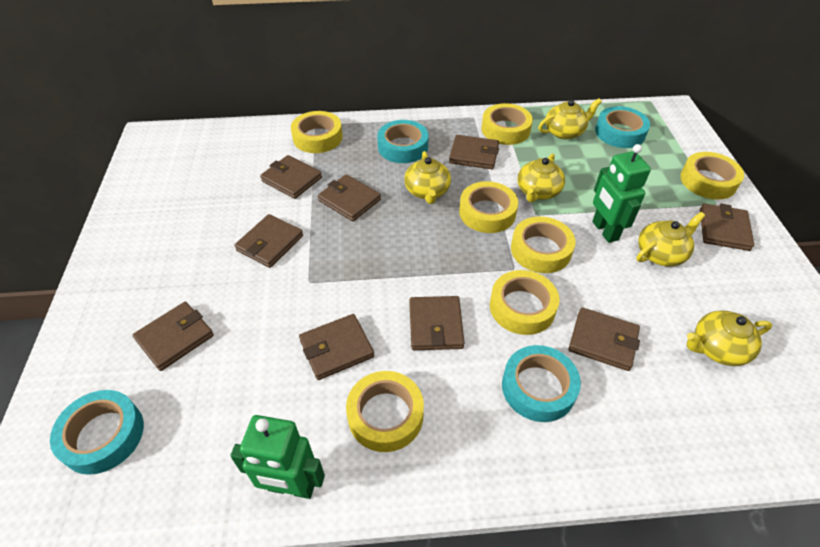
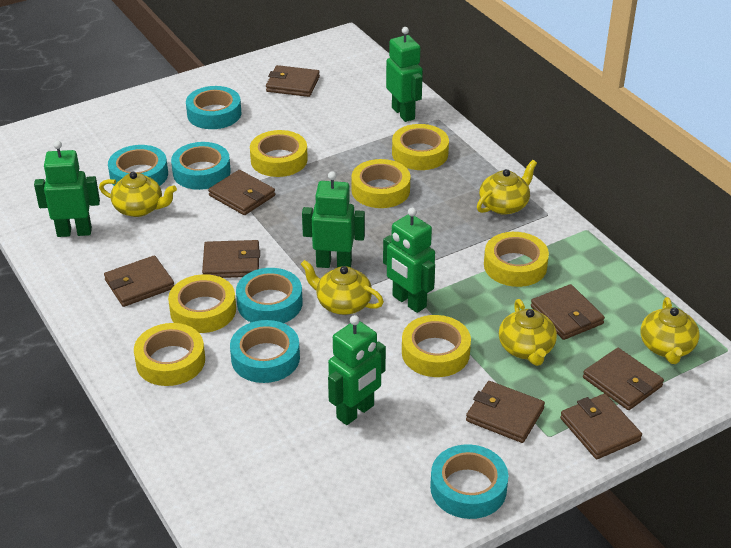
brown wallet: [133,302,214,371] [234,214,303,268] [260,155,322,199] [299,314,374,380] [318,174,381,221] [410,296,464,350] [449,135,499,169] [569,307,640,371] [700,203,754,251] = 9 -> [104,255,174,307] [202,240,260,278] [208,170,275,215] [266,65,320,97] [466,381,545,443] [531,284,605,340] [560,394,642,459] [583,348,664,410] = 8
green robot: [230,415,325,499] [592,144,651,243] = 2 -> [34,141,100,237] [302,171,365,268] [328,315,386,425] [383,208,435,313] [386,27,423,122] = 5
turquoise tape: [50,390,144,475] [377,120,429,163] [502,345,581,422] [595,106,650,148] = 4 -> [108,145,168,186] [171,142,231,190] [186,86,241,129] [230,320,300,383] [236,268,303,323] [430,444,508,519] = 6

